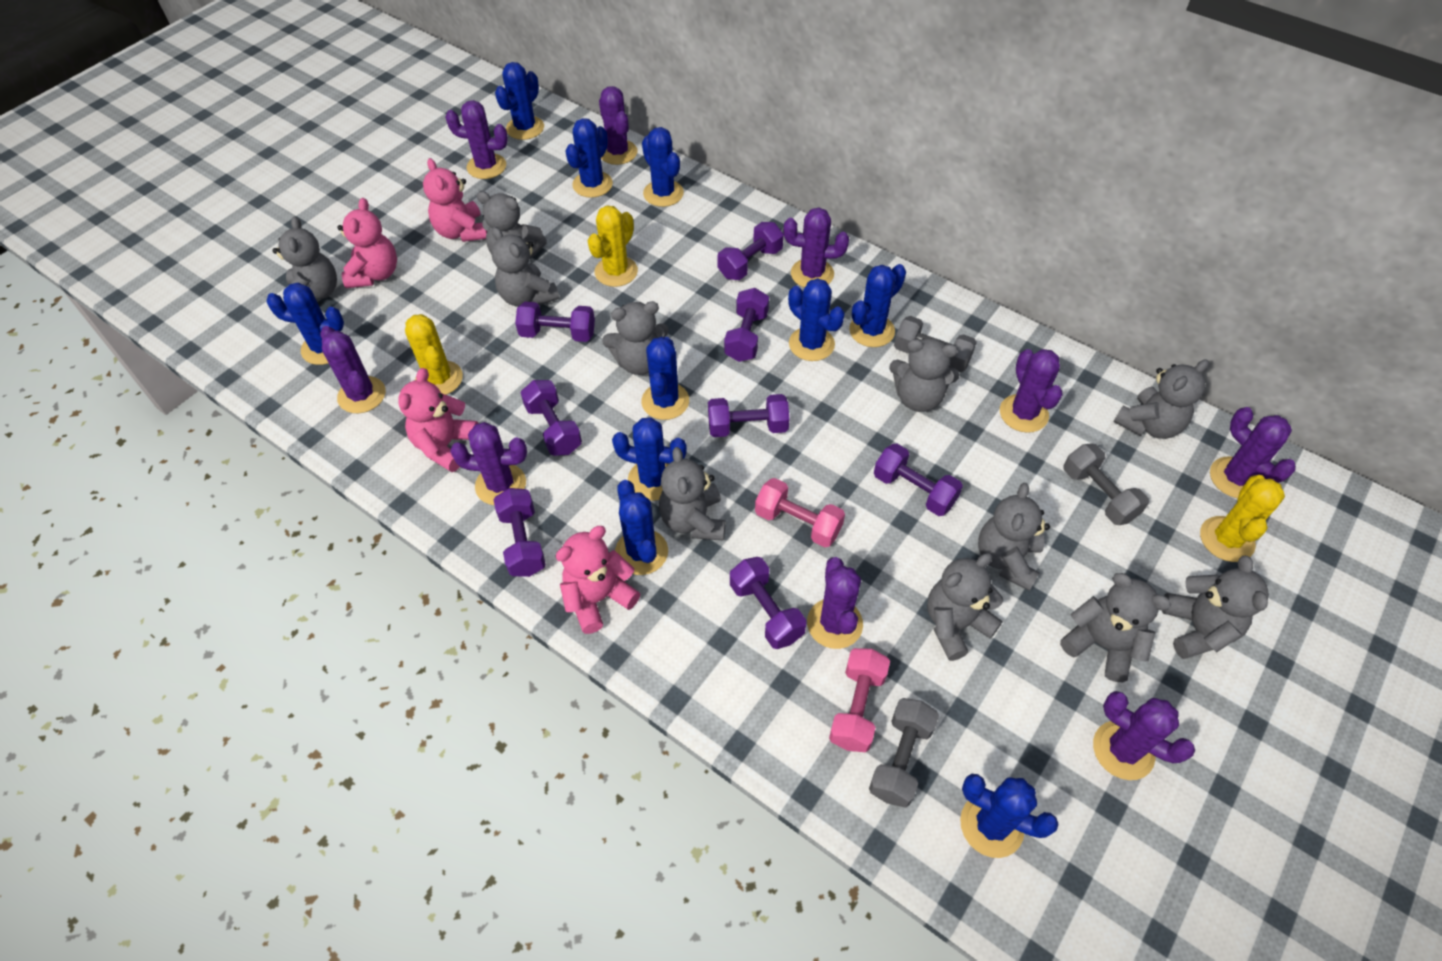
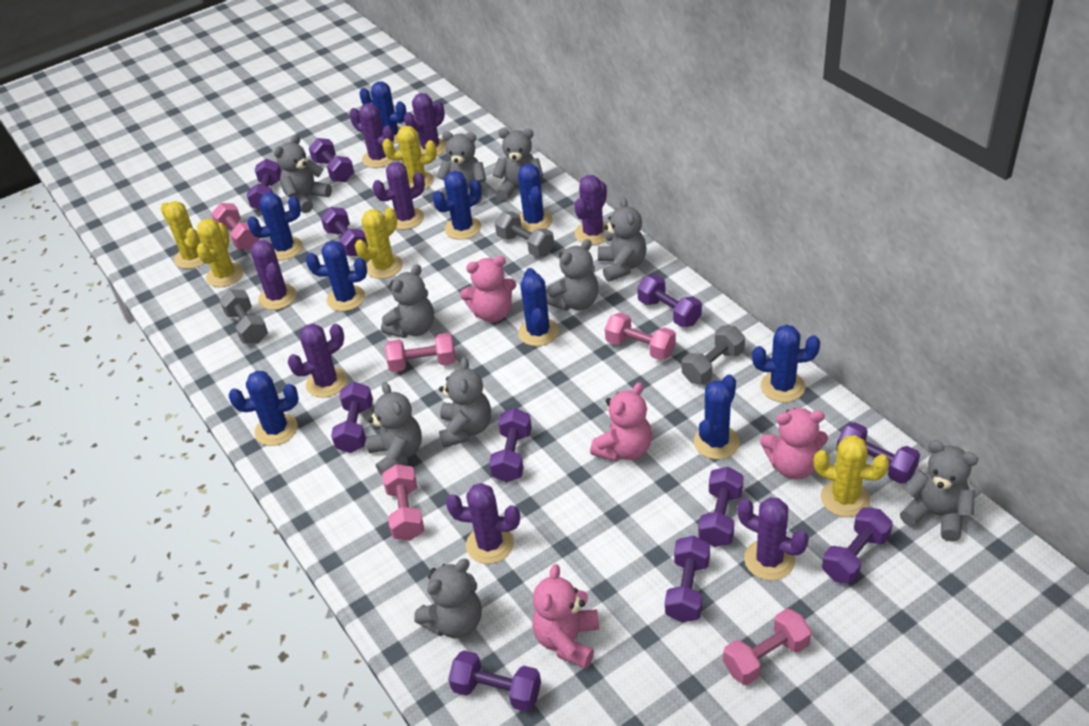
blue cactus: [266,283,344,365] [495,62,544,140] [565,118,613,198] [612,417,687,501] [615,480,668,575] [641,337,689,420] [642,127,684,207] [788,278,845,361] [849,264,906,347] [960,774,1058,858] = 10 -> [229,371,299,446] [247,192,303,260] [306,241,367,311] [359,81,407,144] [433,171,481,240] [518,164,553,233] [518,268,559,346] [694,374,740,459] [752,325,820,402] = 9
grey teddy bear: [273,216,337,299] [477,191,547,259] [491,227,560,307] [602,301,669,375] [659,447,726,540] [889,338,960,412] [927,553,1003,661] [978,483,1050,591] [1060,573,1171,682] [1113,359,1209,439] [1162,556,1269,659] = 11 -> [274,134,332,213] [366,382,422,476] [381,264,434,338] [414,559,482,638] [436,131,486,205] [439,357,491,448] [492,128,543,201] [546,239,599,311] [598,197,647,282] [900,440,978,542] = 10
pink dumbbell: [755,478,845,547] [829,648,890,753] = 2 -> [211,203,260,250] [382,464,424,541] [385,333,455,372] [605,313,676,360] [723,609,812,685] = 5
purple cactus: [320,326,386,413] [445,100,508,179] [450,422,527,505] [599,86,637,165] [783,208,849,288] [807,557,863,649] [1000,349,1063,433] [1093,691,1195,780] [1210,407,1296,498] = 9 -> [251,240,297,310] [288,324,347,398] [349,103,394,168] [373,162,425,230] [404,93,447,156] [446,483,520,564] [575,175,607,245] [737,497,809,581] = 8
purple dumbbell: [494,488,546,577] [515,302,595,342] [521,380,582,456] [708,394,789,437] [717,222,784,280] [724,288,769,362] [730,557,806,649] [874,443,963,516] = 8 -> [247,159,281,210] [309,138,354,182] [321,207,368,256] [331,382,373,453] [448,650,541,712] [489,408,532,482] [637,275,702,327] [665,536,710,622] [698,467,744,547] [822,507,893,584] [836,422,920,484] = 11
yellow cactus: [405,314,463,395] [588,206,638,287] [1200,475,1285,562] = 3 -> [161,201,204,269] [197,219,243,287] [355,207,403,279] [382,126,437,190] [813,435,889,517] = 5

